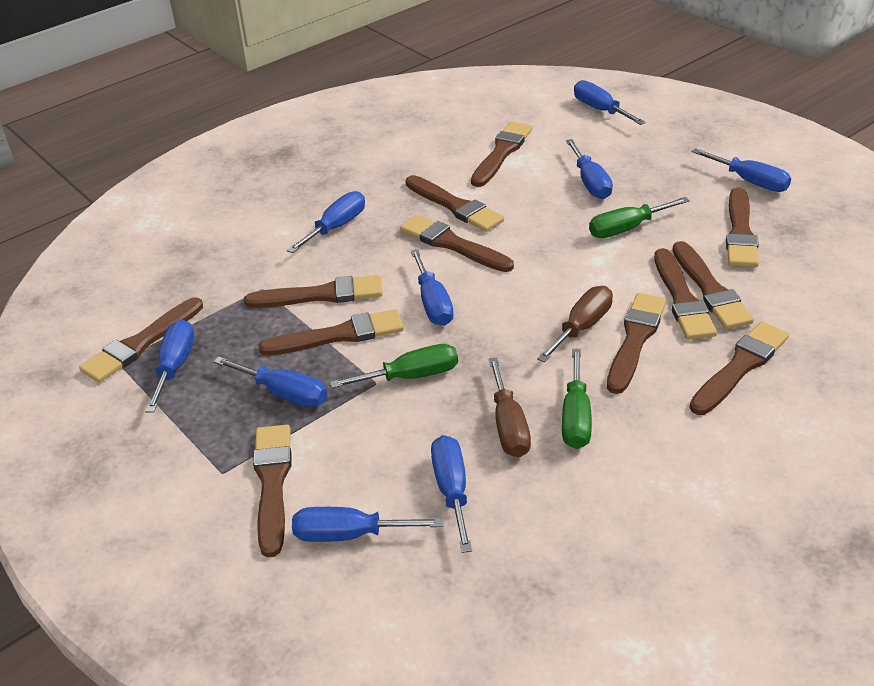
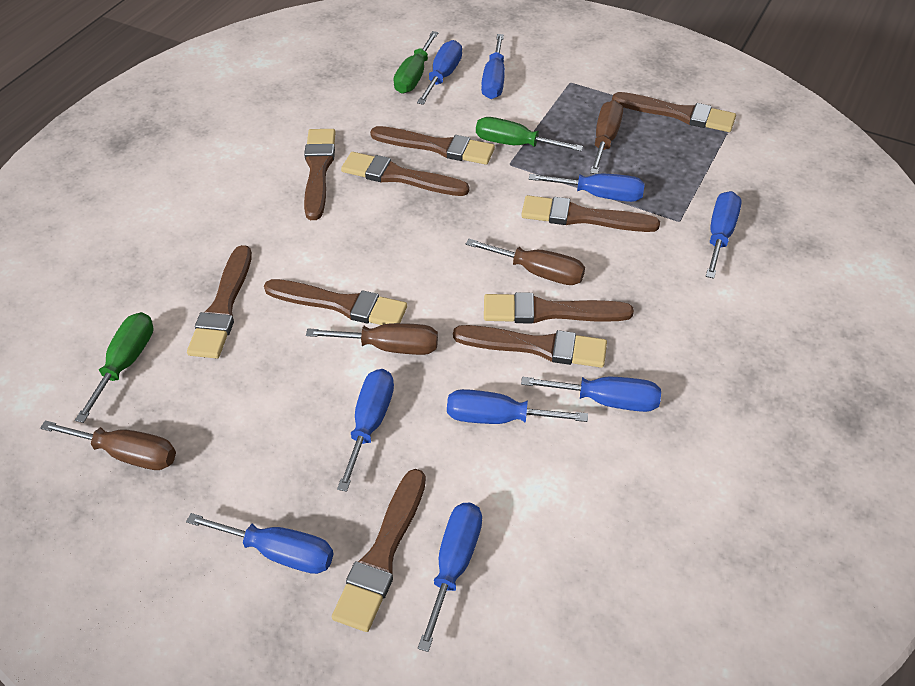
brown brush: [79,298,203,383] [244,275,383,308] [253,425,291,557] [258,309,404,356] [400,215,514,272] [406,175,504,232] [471,121,532,187] [607,293,666,394] [654,248,717,340] [672,241,754,329] [690,322,789,415] [726,187,759,267] = 12 -> [187,245,252,359] [264,279,407,325] [304,129,336,220] [332,469,426,632] [341,152,469,196] [370,126,495,165] [453,325,607,368] [484,292,634,324] [521,195,660,232] [612,92,736,132] = 10
brown screwdriver: [488,357,531,458] [537,286,613,362] = 2 -> [40,420,176,470] [306,323,438,355] [466,239,585,285] [590,100,623,174] = 4

